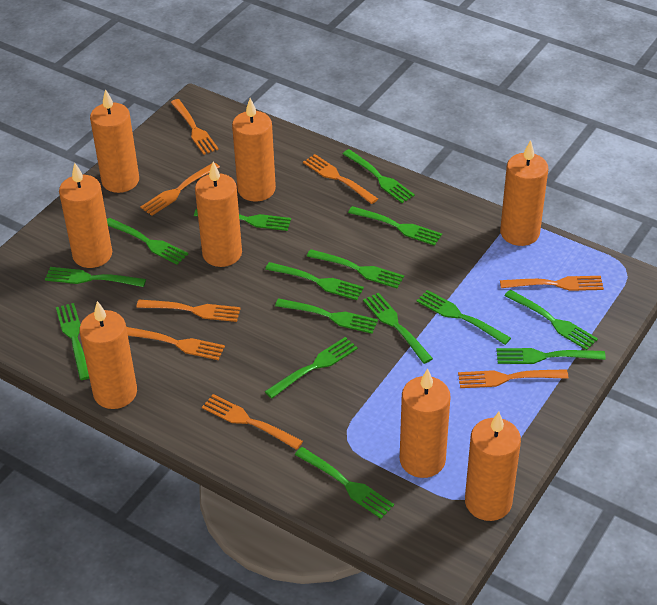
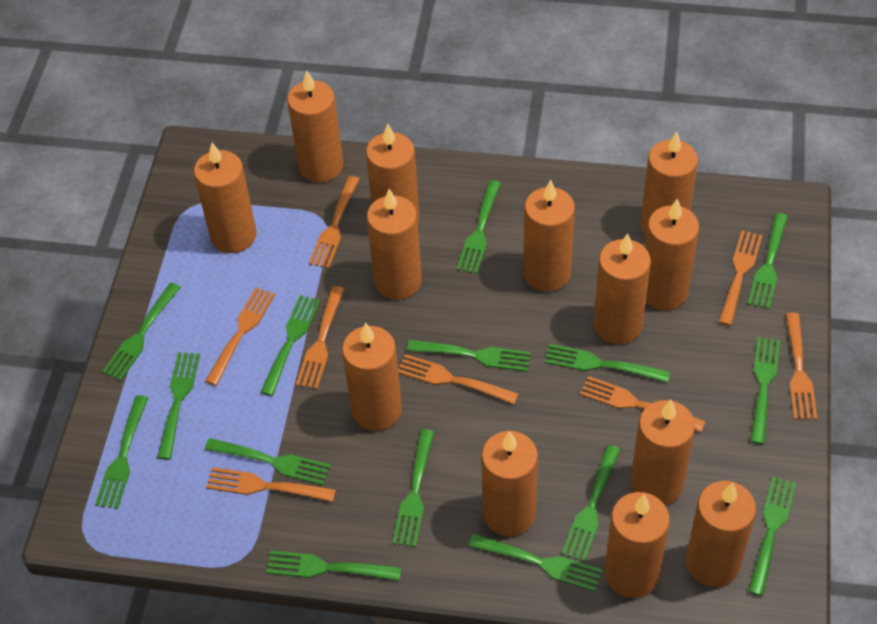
orange candle: [59,163,112,268] [79,301,137,409] [90,89,139,193] [195,162,242,267] [232,98,276,202] [400,368,451,478] [465,412,521,521] [500,140,548,246] = 8 -> [194,143,257,253] [287,71,343,183] [342,323,402,431] [366,124,419,221] [367,189,422,299] [481,431,538,536] [523,180,575,291] [594,233,651,344] [605,492,670,598] [631,400,695,505] [641,131,698,236] [645,199,699,310] [686,481,756,587] = 13

